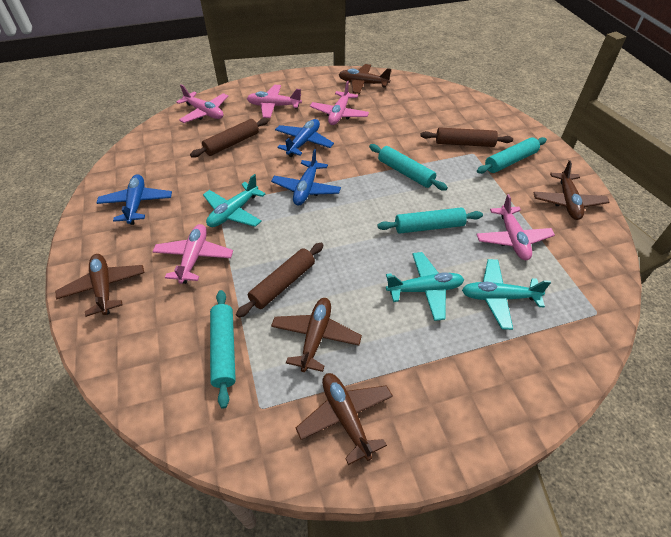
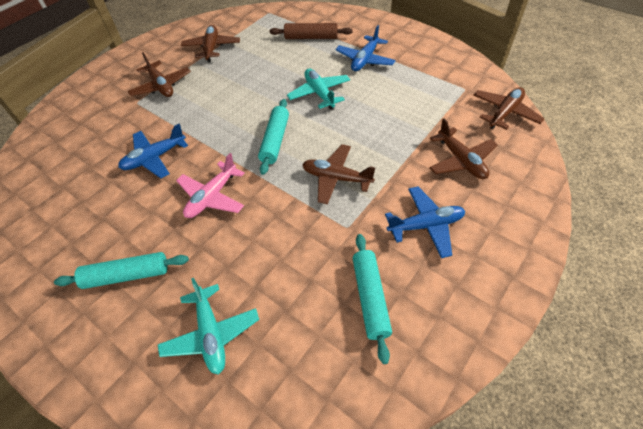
brown rolling pin: [190,118,269,158] [236,243,324,318] [420,127,513,147] = 3 -> [270,23,353,39] = 1
pink plane: [152,224,233,284] [176,84,228,123] [247,85,302,118] [310,81,369,125] [476,194,555,260] = 5 -> [176,153,245,218] = 1
turquoise plane: [203,174,265,227] [386,252,464,321] [462,259,551,330] = 3 -> [158,278,259,375] [287,69,350,110] = 2
turquoise rolling pin: [210,290,236,409] [369,144,448,191] [377,208,483,234] [477,137,547,174] = 4 -> [54,252,189,289] [258,99,289,175] [352,234,392,364] = 3

